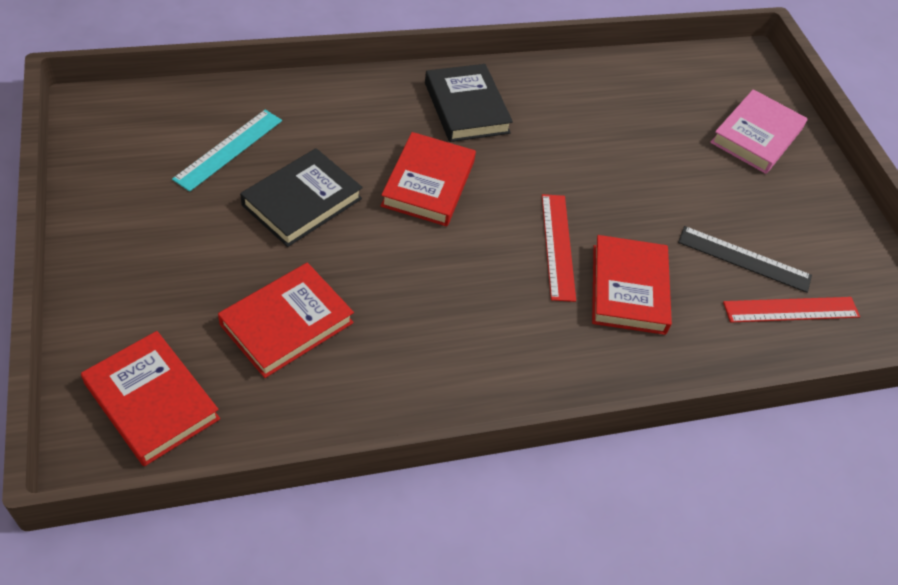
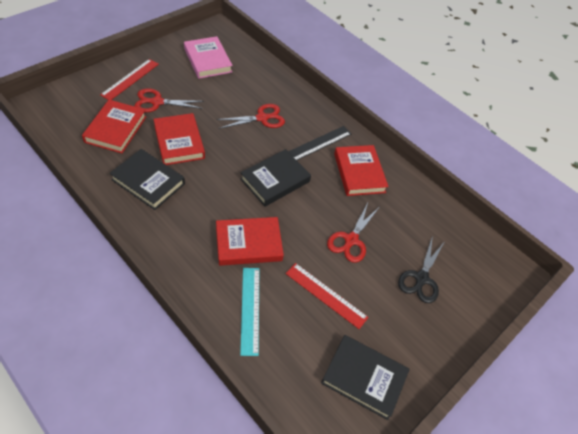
black book: [240,148,363,247] [425,64,513,142] = 2 -> [110,149,185,210] [240,149,311,206] [321,335,410,420] = 3
black scissors: none = 0 -> [398,235,445,303] = 1
red scissors: none = 0 -> [134,88,204,113] [216,104,285,129] [327,203,379,263] = 3

